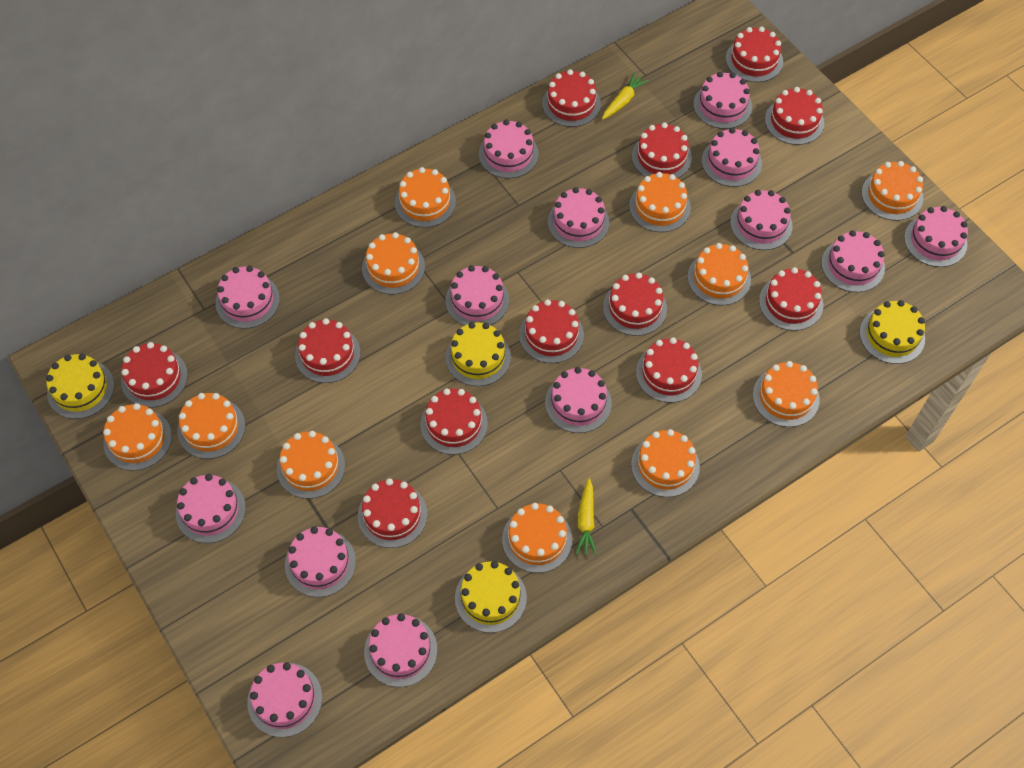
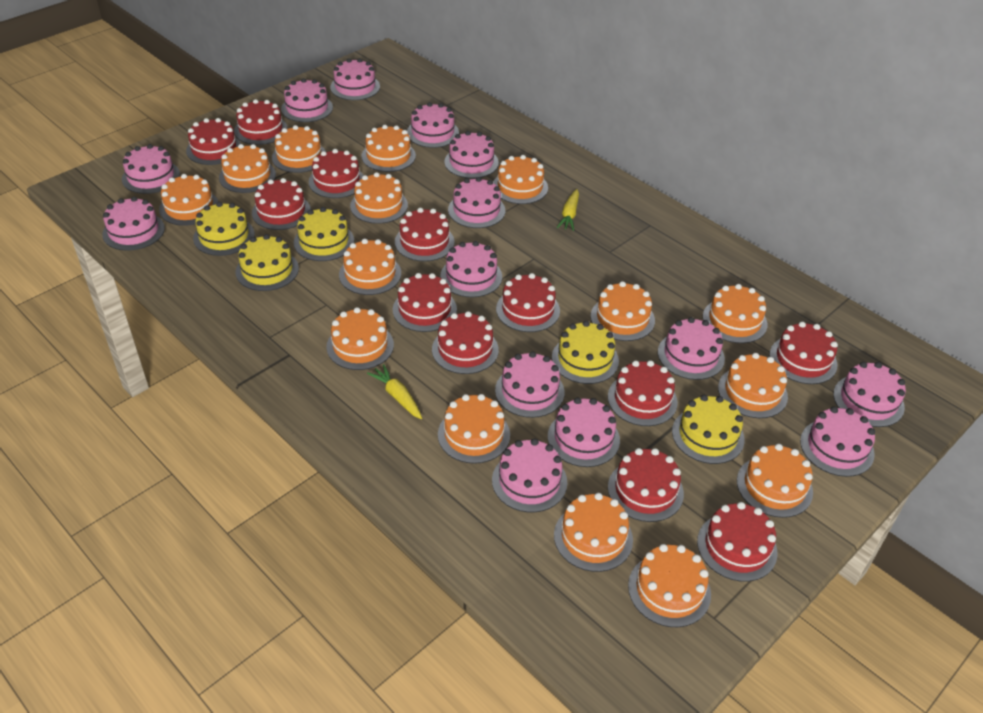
orange cake: [103,403,172,471] [177,393,245,459] [277,431,345,499] [362,232,425,295] [395,167,456,228] [502,503,572,573] [629,172,691,232] [631,429,700,497] [688,243,751,305] [753,361,820,427] [862,161,923,221] = 11 -> [159,174,218,226] [219,144,276,193] [272,125,326,173] [326,307,394,370] [339,239,401,295] [350,172,408,224] [361,125,416,172] [438,394,510,464] [493,155,548,204] [554,493,633,572] [591,281,655,341] [628,544,711,627] [703,284,767,343] [718,353,788,418] [737,444,813,518] = 15
yellow cake: [46,354,114,419] [446,322,511,386] [455,561,527,633] [860,300,925,364] = 4 -> [193,202,255,256] [236,234,299,291] [294,207,354,261] [552,321,619,384] [672,395,745,464] = 5

